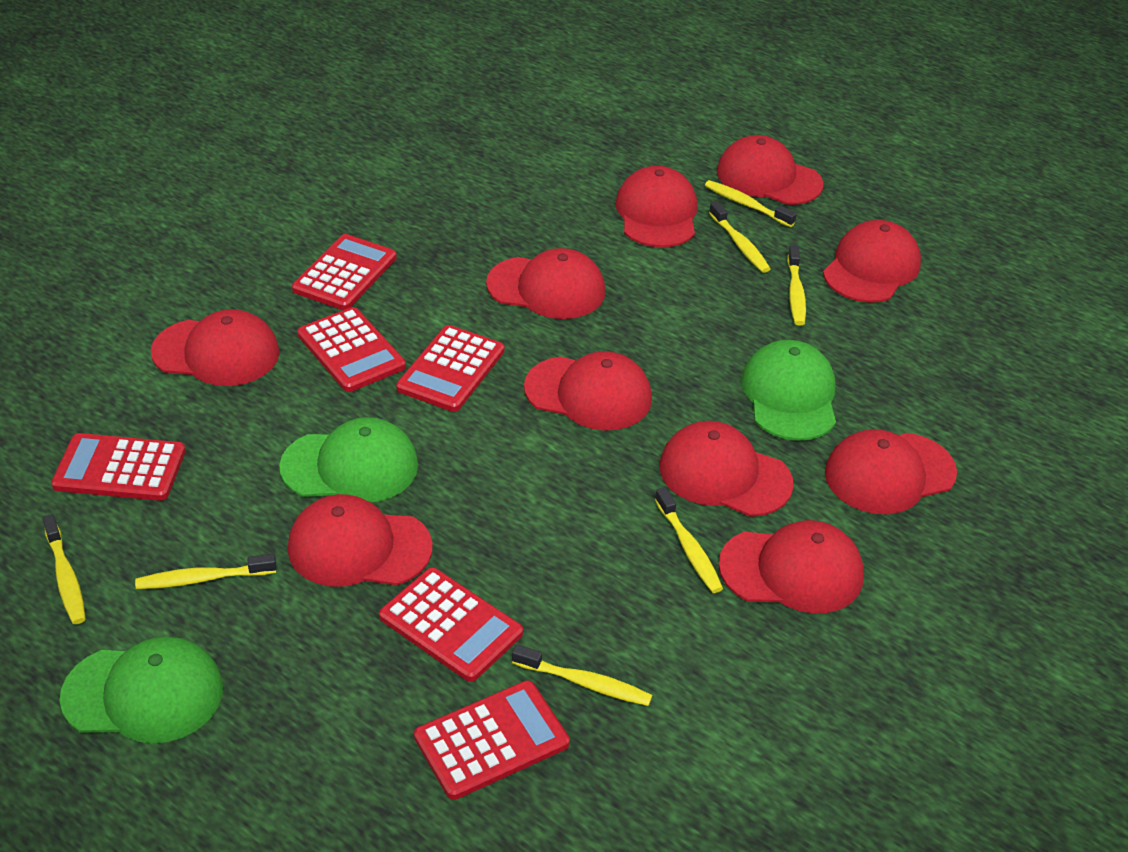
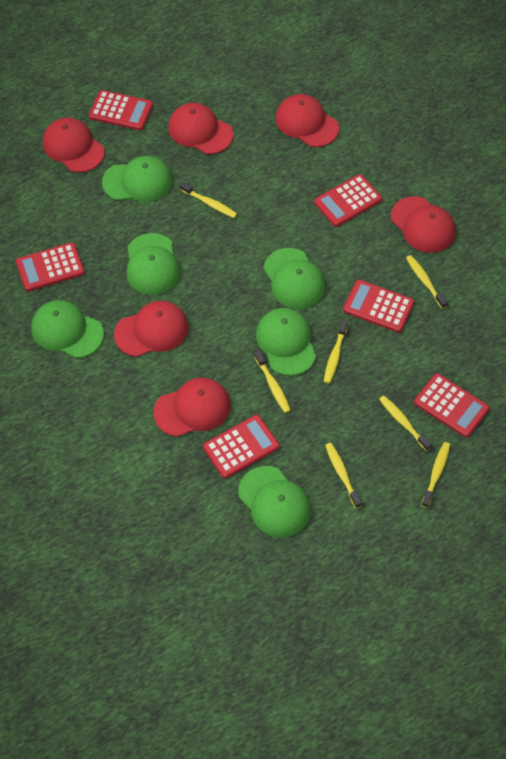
green cap: [60,637,223,743] [279,417,418,502] [742,340,836,441] = 3 -> [31,300,104,358] [102,156,173,202] [127,233,180,295] [238,466,311,537] [256,308,316,376] [263,248,325,309] = 6
red cap: [151,309,280,386] [288,494,433,587] [486,248,605,319] [524,351,652,431] [615,166,697,248] [659,421,793,517] [717,135,823,205] [718,520,864,614] [823,220,921,303] [825,429,957,514] = 10 -> [43,118,105,173] [114,301,188,357] [154,378,231,437] [168,103,233,154] [275,94,339,147] [391,196,456,253] = 6

